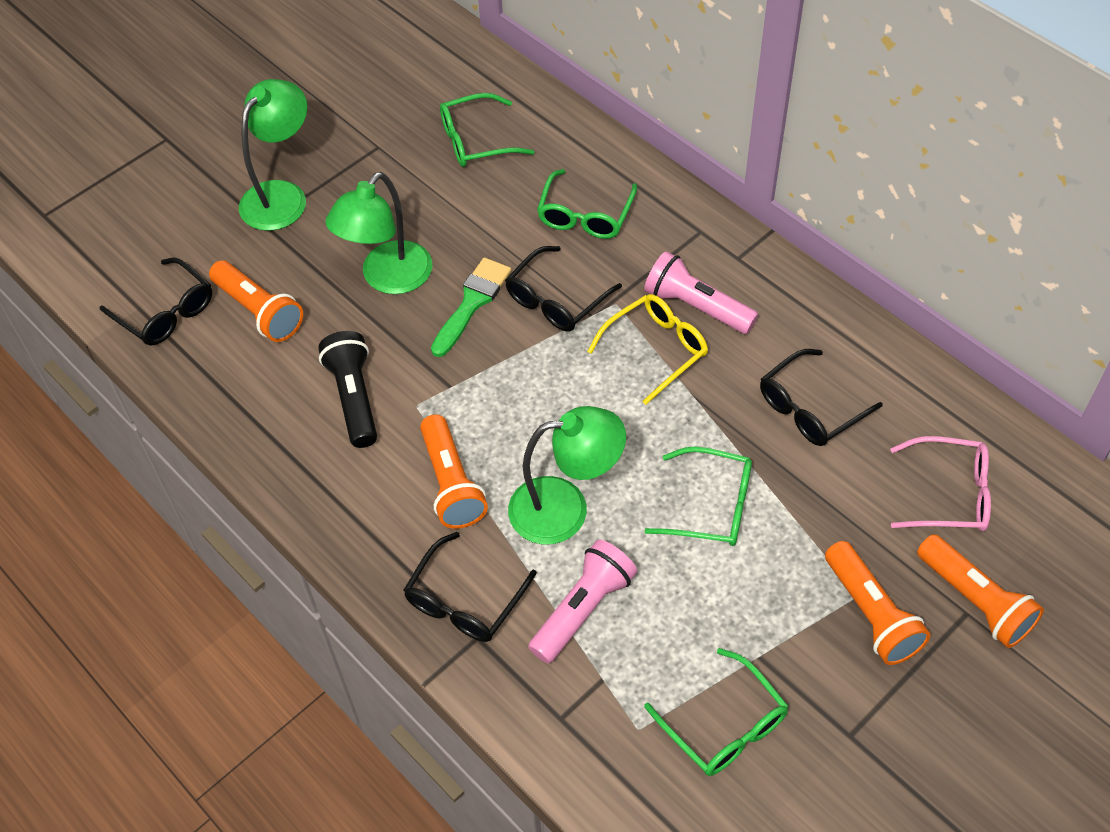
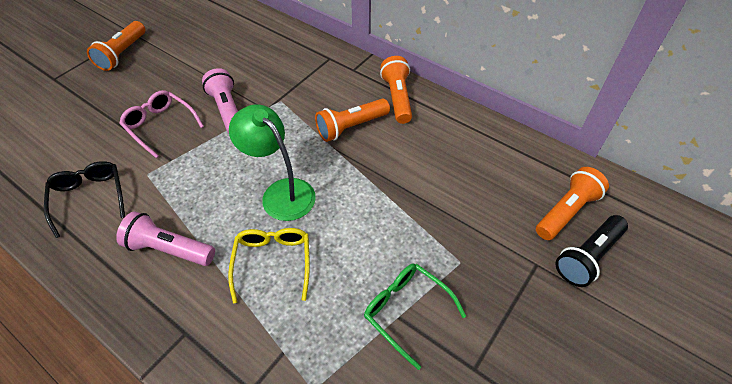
black glasses: [100,258,212,346] [404,532,537,642] [505,246,622,332] [760,349,883,446] = 4 -> [44,161,125,238] = 1
green brush: [431,258,511,357] = 1 -> none = 0
green glasses: [440,93,534,167] [537,169,637,239] [644,648,789,776] [645,446,752,546] = 4 -> [364,263,466,370] = 1
green lamp: [239,79,307,231] [325,172,432,294] [508,406,626,544] = 3 -> [229,104,316,221] = 1

